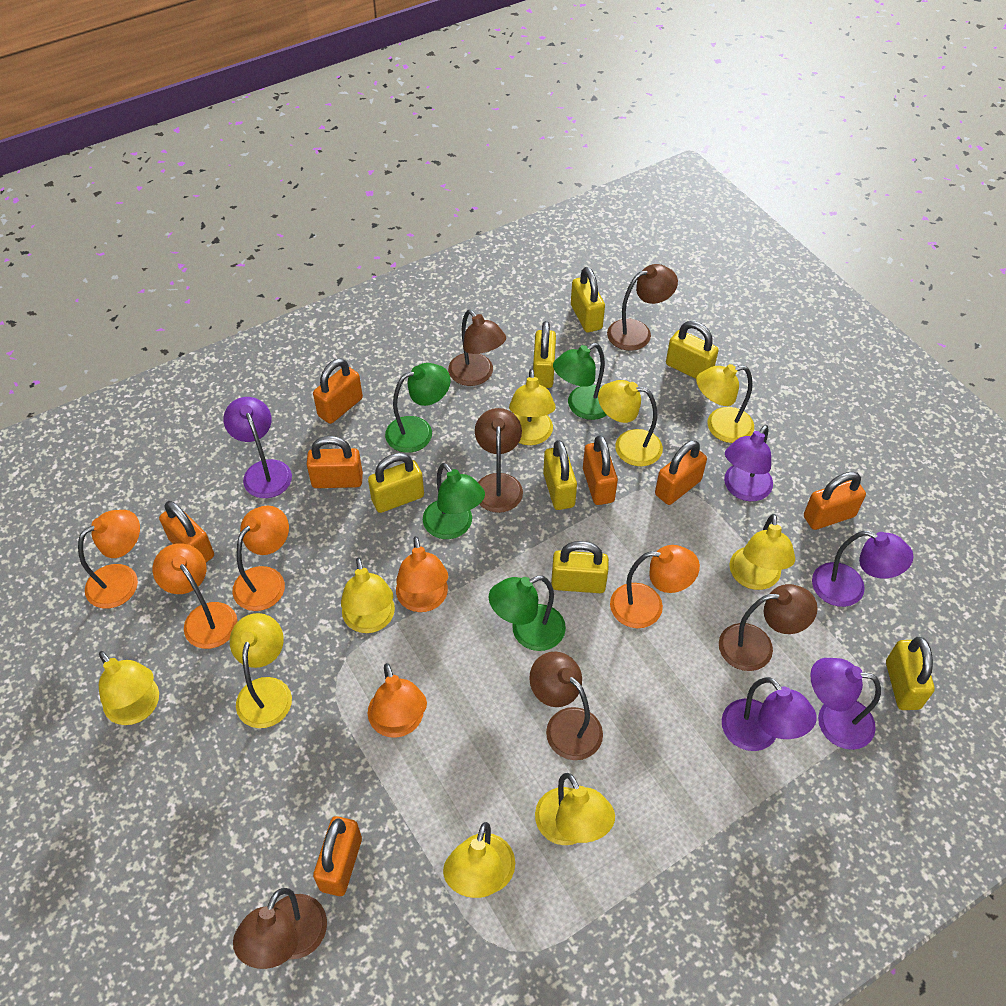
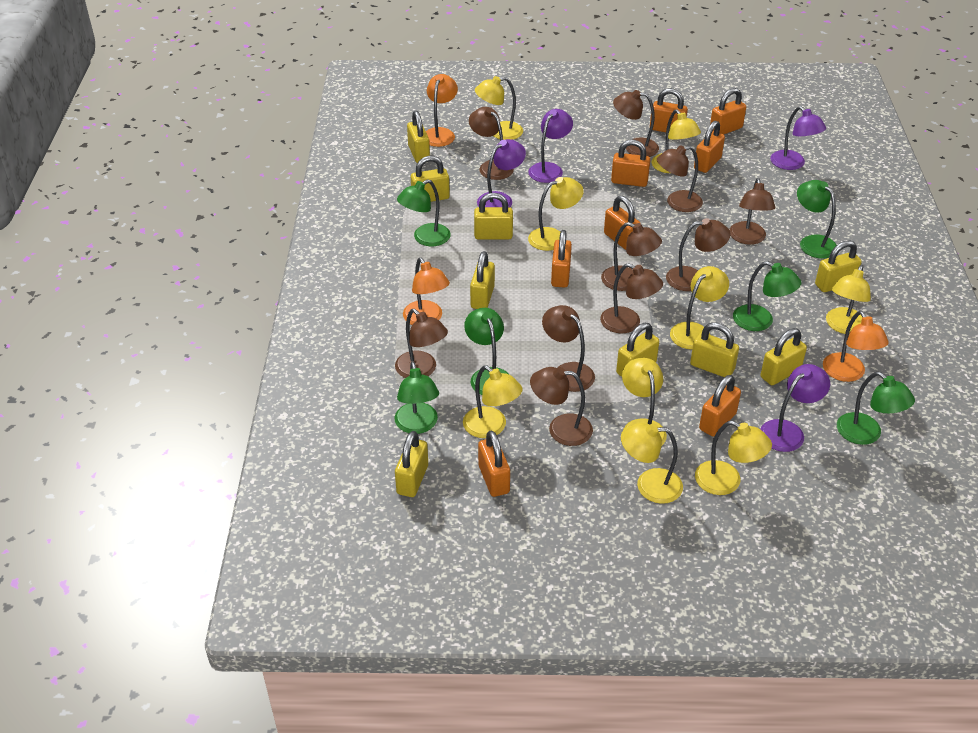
brown lamp: [233,888,327,969] [448,310,506,386] [475,408,523,513] [529,651,603,760] [607,264,678,351] [719,584,818,671] = 6 -> [395,309,448,378] [469,107,514,180] [530,367,593,446] [542,305,595,392] [600,263,663,333] [601,222,662,291] [613,90,659,157] [657,145,703,212] [666,218,731,291] [729,178,775,245] = 10
green lamp: [385,363,451,453] [423,463,485,539] [489,576,566,651] [553,343,607,420] = 4 -> [395,361,439,434] [397,179,451,246] [464,308,510,395] [733,261,801,331] [797,180,837,259] [837,372,915,445] = 6
orange lamp: [78,510,140,608] [153,543,238,649] [232,506,289,611] [368,663,427,738] [396,536,448,612] [610,545,700,628] = 6 -> [403,258,450,325] [426,74,458,147] [823,311,889,382] = 3
orange padlock: [159,501,214,562] [307,436,363,488] [313,358,363,424] [313,816,362,896] [583,435,618,505] [655,440,707,505] [804,471,866,530] = 7 -> [478,430,510,497] [551,230,572,288] [604,196,640,250] [611,140,650,187] [650,88,688,132] [694,121,725,173] [699,375,741,436] [710,88,746,134] = 8
purple lamp: [223,397,292,498] [722,677,817,751] [724,425,773,501] [810,658,881,750] [812,531,913,607] = 5 -> [477,139,526,207] [528,109,573,183] [760,364,830,452] [770,106,826,170] = 4
yellow padlock: [368,453,424,513] [533,321,556,388] [543,440,577,510] [551,541,609,593] [571,267,605,332] [666,321,719,379] [886,637,935,710] = 7 -> [395,431,428,497] [407,111,430,163] [411,156,450,202] [470,251,495,309] [474,193,513,239] [616,323,659,377] [690,322,739,377] [760,328,807,385] [815,240,862,292] = 9

